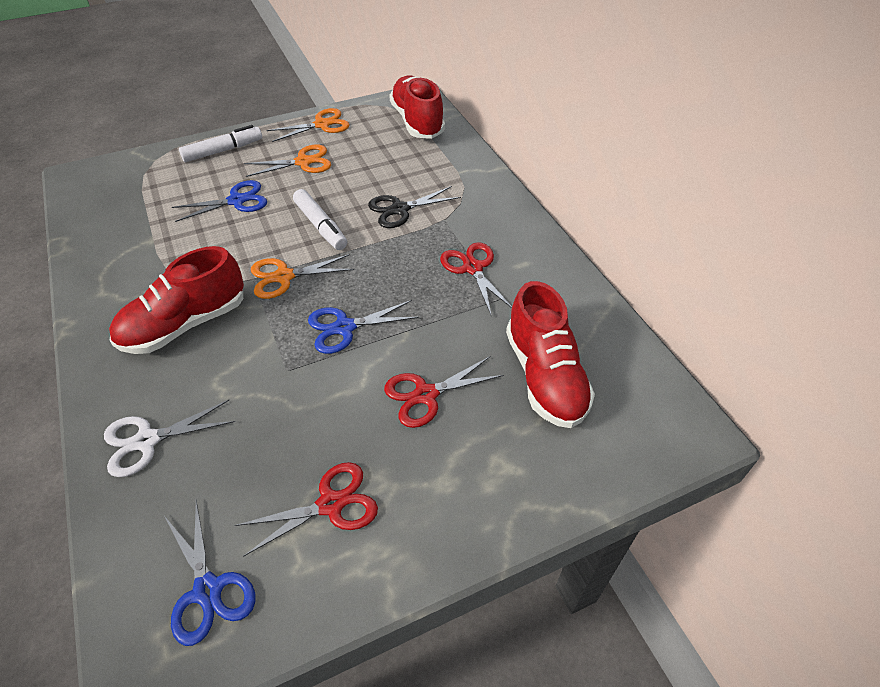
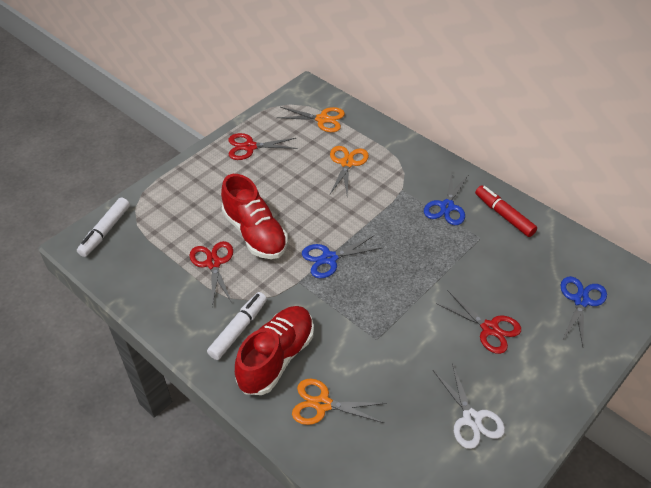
black scissors: [368,186,461,228] = 1 -> none = 0
red marker: none = 0 -> [475,185,537,237] = 1
red shoe: [109,246,244,354] [389,75,445,139] [506,281,595,428] = 3 -> [221,174,288,259] [235,306,314,395] = 2

